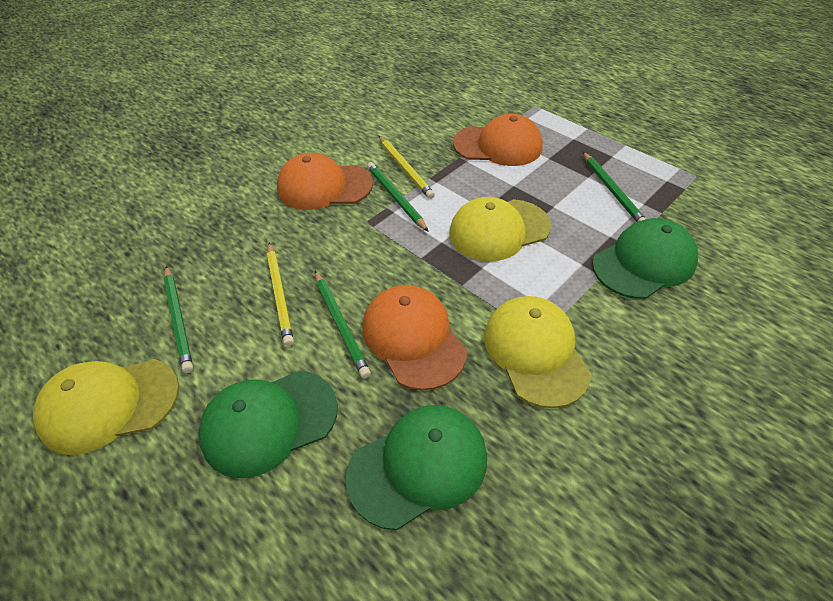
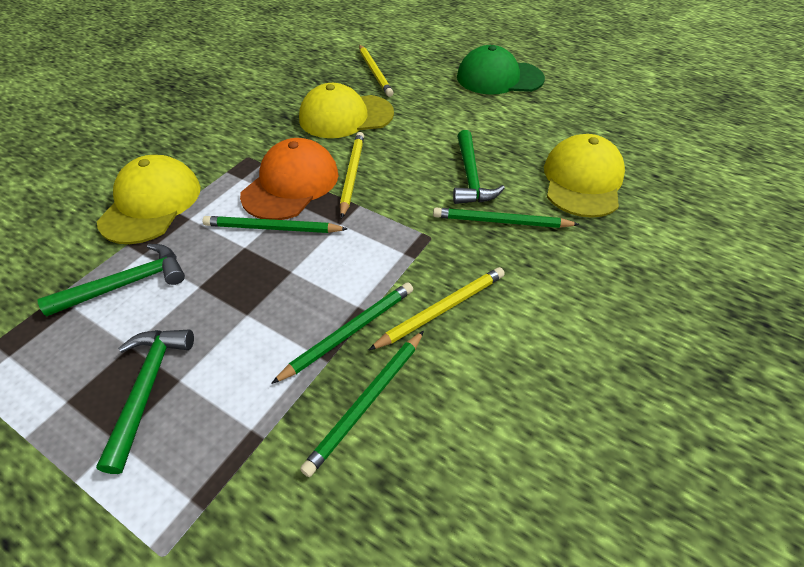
green cap: [198,371,338,478] [346,405,487,530] [592,218,698,299] = 3 -> [457,45,545,95] = 1
green hammer: none = 0 -> [37,244,185,316] [96,329,194,474] [453,130,505,204] = 3
orange cap: [277,153,373,210] [362,285,467,390] [453,114,543,166] = 3 -> [240,138,339,220] = 1
yellow pencil: [267,243,294,346] [379,136,435,199] = 2 -> [340,132,364,219] [359,45,394,97] [369,267,505,350] = 3

